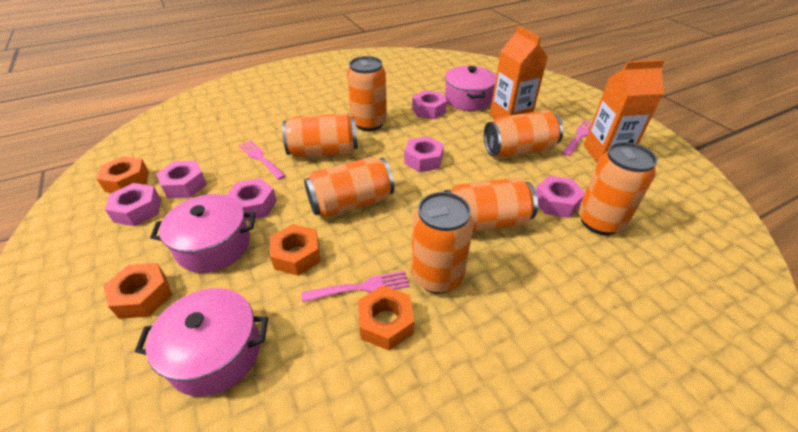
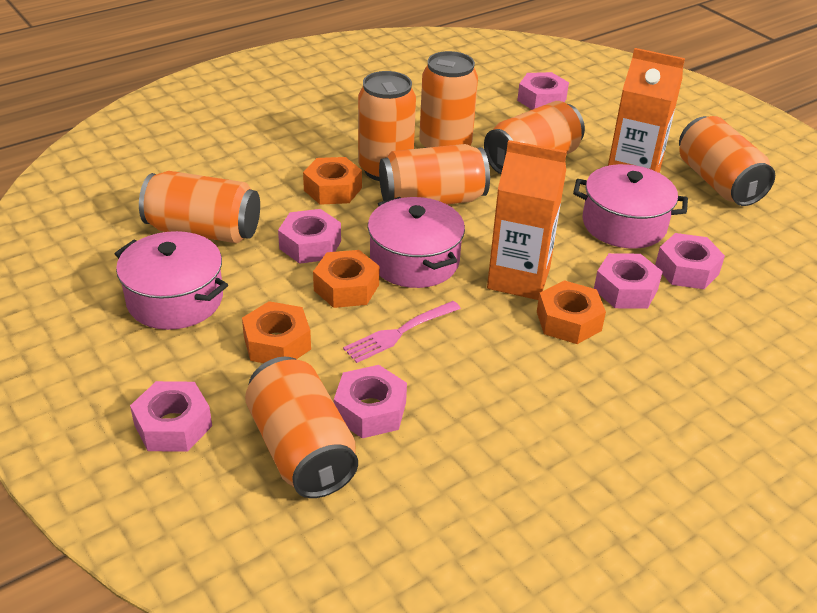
pink fork: [239,140,285,180] [302,271,410,302] [562,120,592,156] = 3 -> [343,301,461,363] = 1

